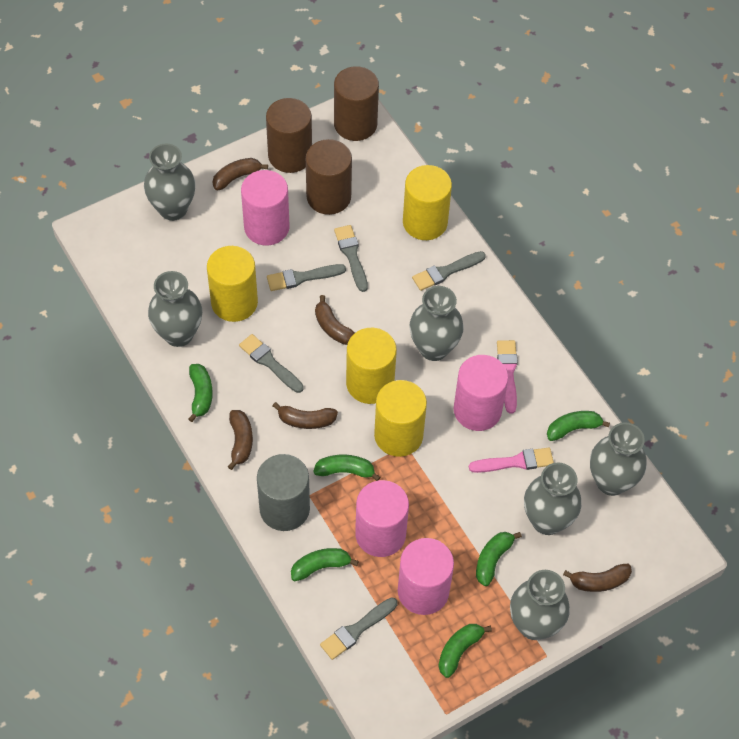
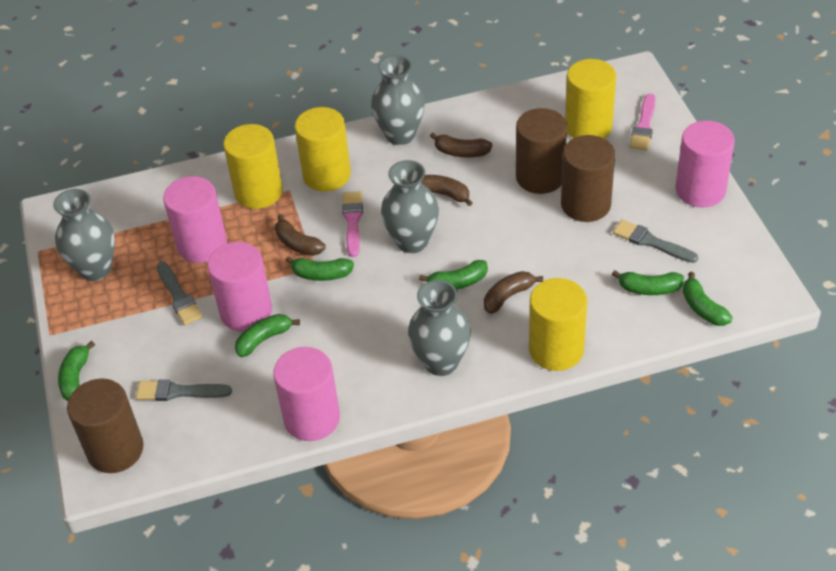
brown banana: [213,158,268,190] [228,410,253,470] [273,402,338,429] [315,295,355,345] [563,564,632,592] = 5 -> [275,214,326,256] [421,175,472,206] [430,132,492,157] [484,271,543,314] = 4
grey brush: [239,334,304,393] [267,264,346,291] [320,597,397,660] [334,225,368,292] [412,251,486,291] = 5 -> [136,379,232,401] [157,262,203,325] [613,220,698,263] = 3
grey cylinder: [257,454,310,531] = 1 -> none = 0
grey vase: [144,144,196,221] [148,271,202,347] [409,286,464,361] [510,570,570,640] [524,463,581,535] [590,422,647,496] = 6 -> [53,189,115,281] [371,55,425,145] [381,160,439,253] [408,280,471,376] = 4

